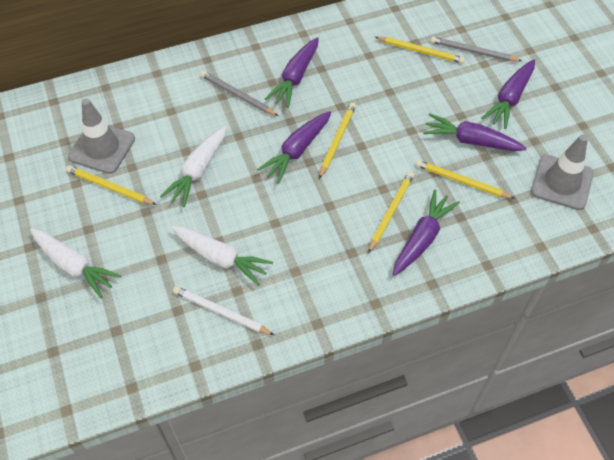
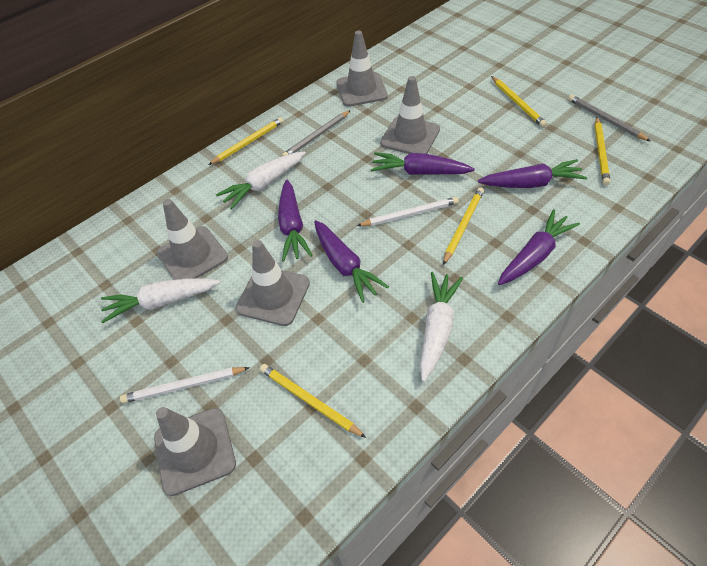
grey traffic cone: [68,98,135,174] [531,134,593,210] = 2 -> [154,407,236,496] [157,199,228,280] [236,240,310,326] [336,31,388,107] [380,76,440,154] = 5
white pencil: [173,286,274,335] = 1 -> [120,367,250,404] [357,197,459,226] = 2

